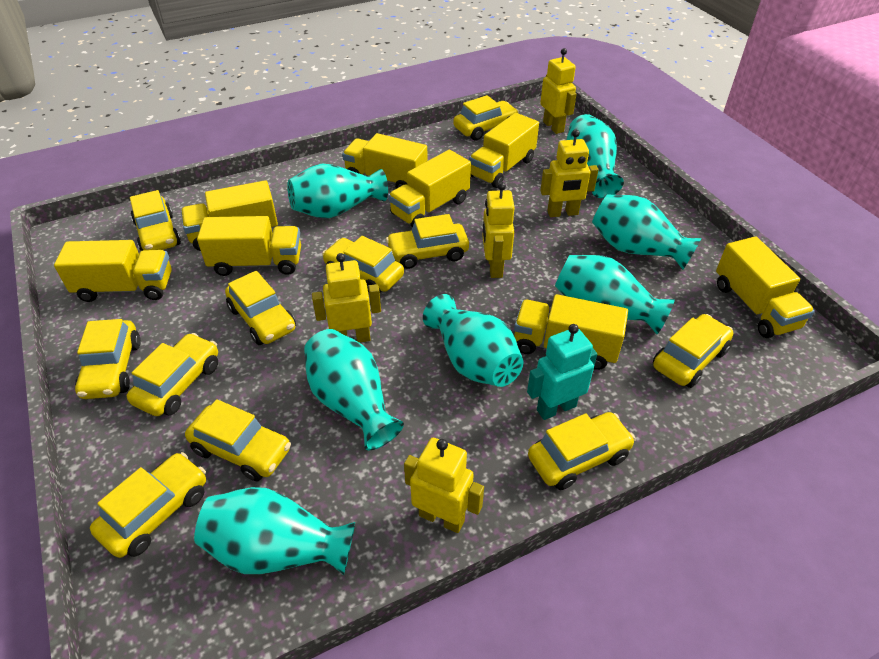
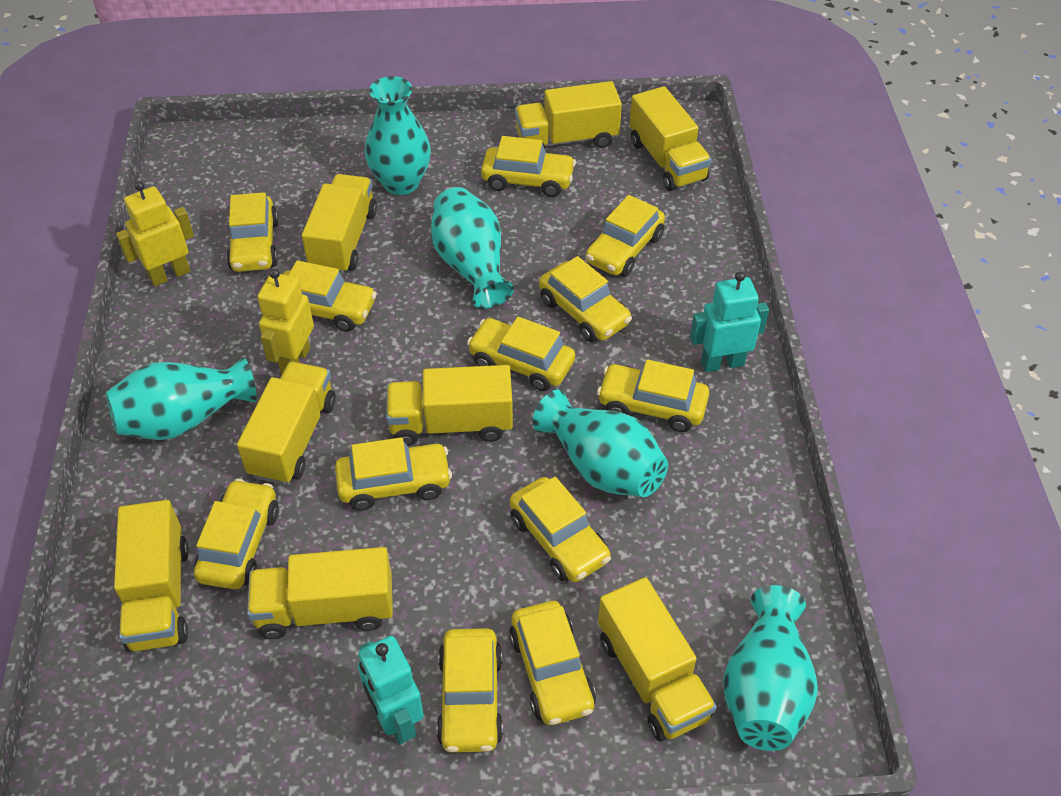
turquoise robot: [527,324,597,420] = 1 -> [358,636,424,744] [690,271,769,372] = 2
turquoise vase: [194,487,355,575] [287,164,388,218] [304,329,404,450] [423,294,523,387] [555,255,675,335] [566,114,624,198] [592,195,701,270] = 7 -> [106,357,257,440] [365,76,431,195] [431,187,514,309] [532,390,668,497] [723,585,818,751] = 5
yellow car: [75,319,141,399] [90,452,206,558] [127,333,218,416] [130,190,181,251] [185,399,291,481] [225,271,296,345] [322,236,404,293] [386,214,469,269] [453,95,519,141] [528,412,636,490] [653,314,733,388] = 11 -> [194,479,279,589] [226,192,279,272] [283,260,377,332] [335,437,452,511] [436,628,503,753] [467,317,575,391] [481,136,576,197] [509,601,596,725] [510,477,611,582] [539,256,632,342] [586,195,665,277] [597,359,709,432] = 12
yellow robot: [312,253,381,342] [404,438,484,533] [482,182,515,278] [540,48,576,134] [540,130,598,217] = 5 -> [116,181,194,286] [257,269,314,374] = 2

